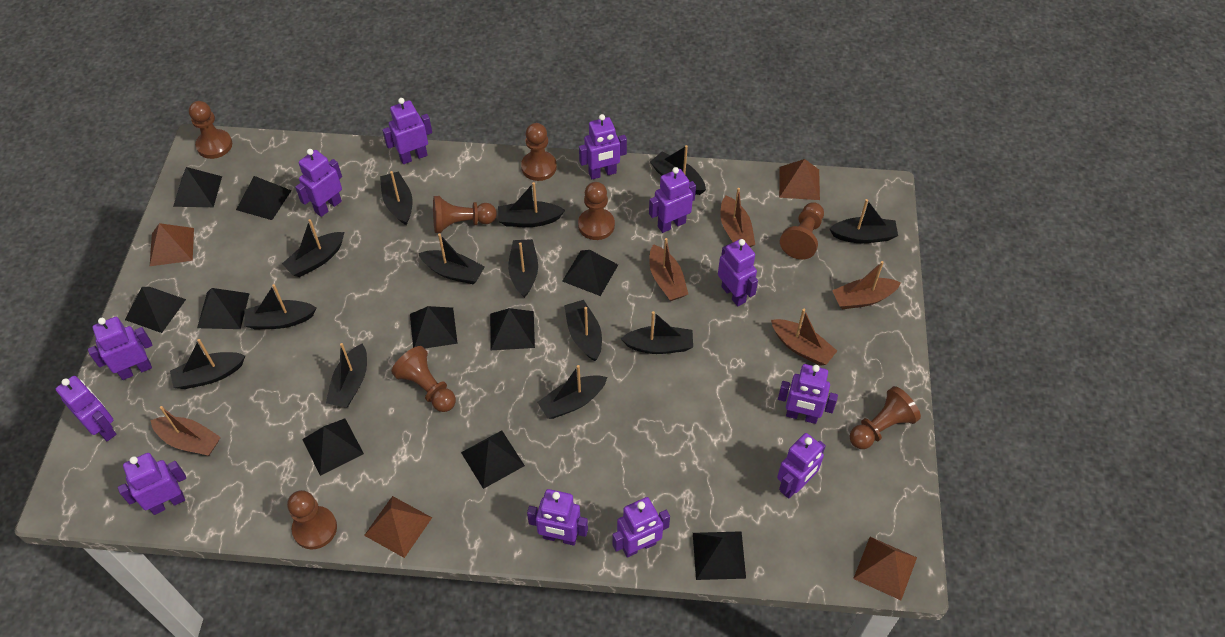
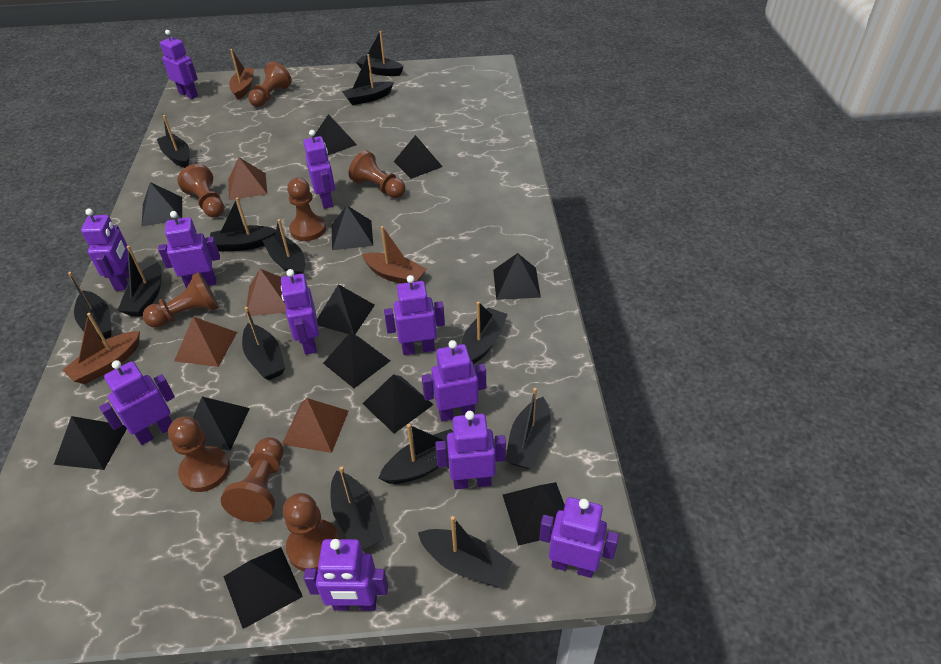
black pyramid: [125,287,186,333] [173,167,222,207] [197,288,250,329] [236,176,292,220] [302,419,364,476] [410,306,458,349] [461,430,525,489] [490,308,535,350] [562,250,618,296] [693,531,746,580] = 10 -> [54,416,127,470] [141,182,182,227] [193,397,250,450] [223,547,303,629] [314,114,357,156] [317,284,375,334] [323,332,390,388] [332,205,373,250] [362,374,434,434] [393,135,443,179] [493,253,541,300] [503,482,565,546] = 12
brown boat: [150,406,221,456] [649,238,688,301] [720,188,755,247] [771,309,837,366] [832,261,901,309] = 5 -> [62,313,140,384] [229,49,254,100] [362,226,427,284] = 3
purple robot: [56,376,116,441] [88,317,153,380] [118,453,186,515] [295,149,342,217] [382,98,432,164] [527,489,588,546] [579,114,627,179] [612,497,670,558] [649,167,696,233] [718,239,758,306] [777,433,826,499] [778,364,838,424] = 12 -> [81,209,129,291] [99,360,175,445] [158,211,220,288] [160,30,198,99] [281,269,319,355] [303,539,388,611] [304,130,335,209] [384,275,445,355] [422,340,486,421] [435,411,506,489] [539,497,619,578] = 11

